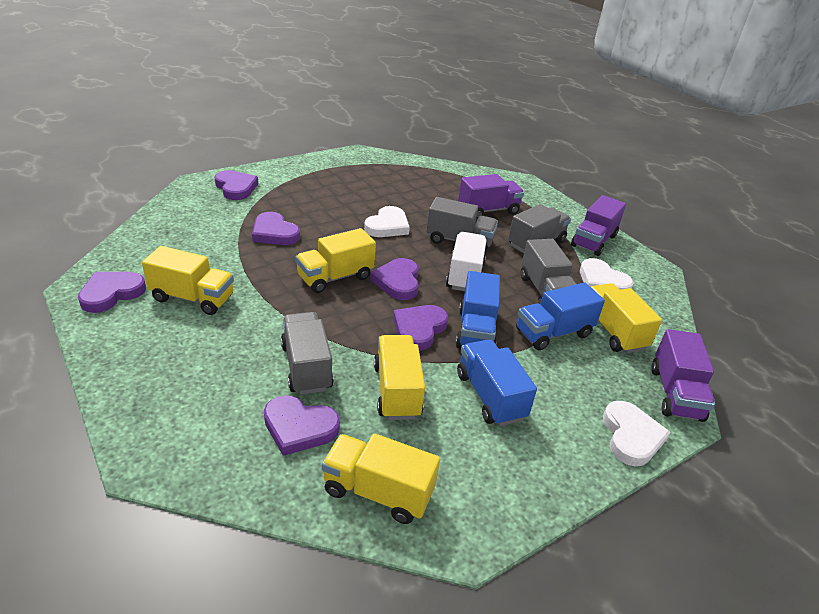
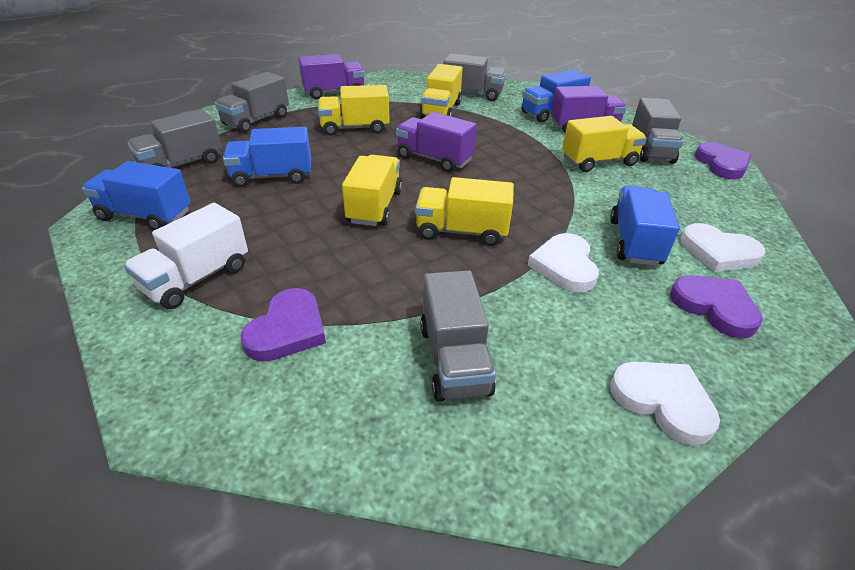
blue truck: [456,271,500,348] [457,339,537,426] [516,283,605,350] = 3 -> [82,161,191,230] [223,127,311,187] [521,69,591,122] [610,186,680,266] = 4
grey truck: [281,312,334,395] [427,197,498,252] [508,204,571,253] [521,239,576,304] = 4 -> [128,109,222,168] [215,72,289,133] [420,270,496,402] [443,53,506,101] [632,98,683,164] = 5
purple heart: [78,272,146,313] [214,170,258,200] [252,212,300,245] [264,395,340,456] [370,258,419,300] [393,305,448,351] = 6 -> [241,288,326,362] [670,275,763,339] [695,142,752,179] = 3

